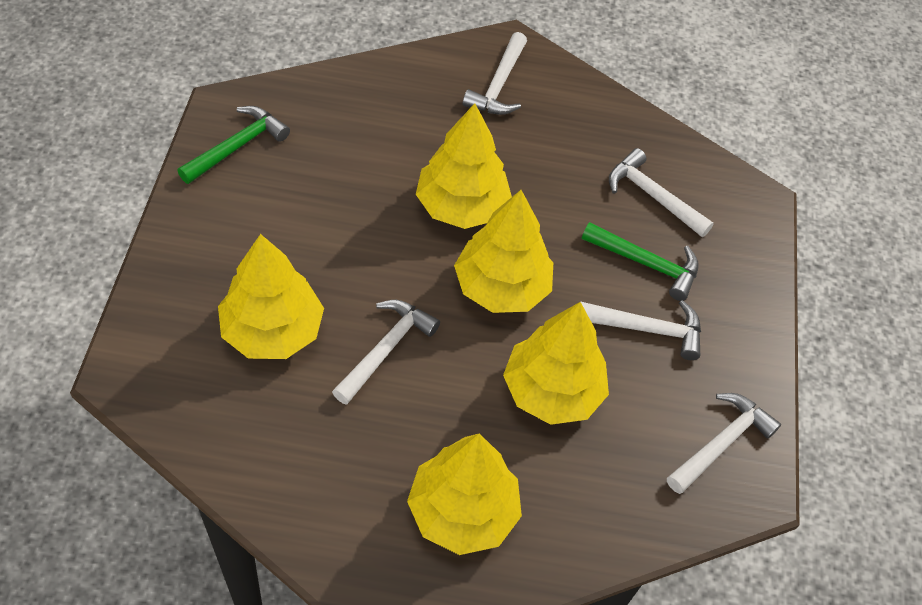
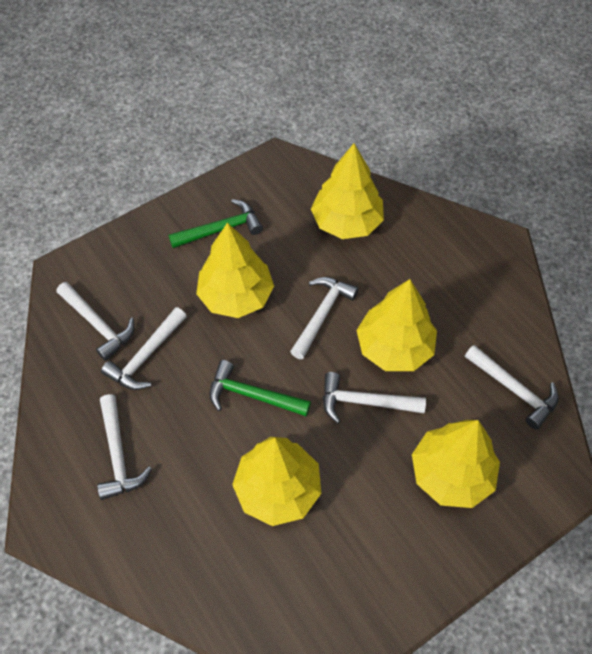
white hammer: [332,300,440,405] [463,32,527,115] [580,300,701,360] [609,148,714,237] [667,393,781,494] = 5 -> [57,282,135,361] [97,394,152,500] [101,307,187,390] [290,277,359,359] [323,372,426,423] [465,345,559,430] = 6

